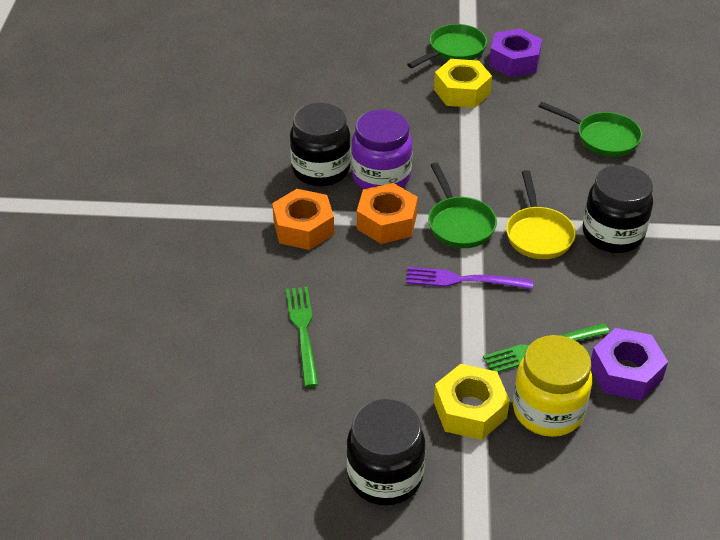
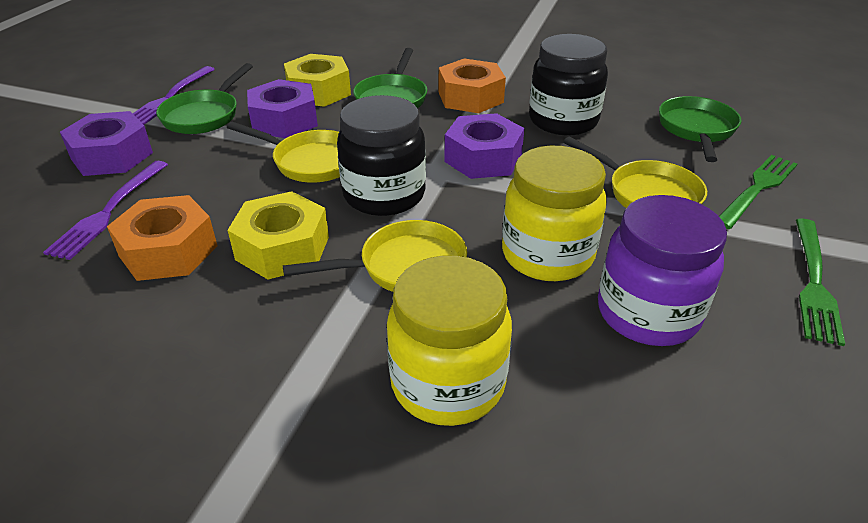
black jar: [290,103,351,186] [346,399,426,506] [583,165,653,253] = 3 -> [337,95,426,216] [529,34,608,135] = 2
purple fork: [406,267,533,289] = 1 -> [43,161,168,260] [133,66,215,125] = 2
purple nut: [489,28,542,77] [591,328,668,401] = 2 -> [60,111,153,176] [247,79,318,138] [444,113,524,179] = 3
yellow jar: [513,335,592,437] = 1 -> [387,255,512,426] [502,146,607,281] = 2
yellow pan: [506,170,576,259] = 1 -> [227,122,340,183] [283,220,467,292] [564,137,707,208] = 3

